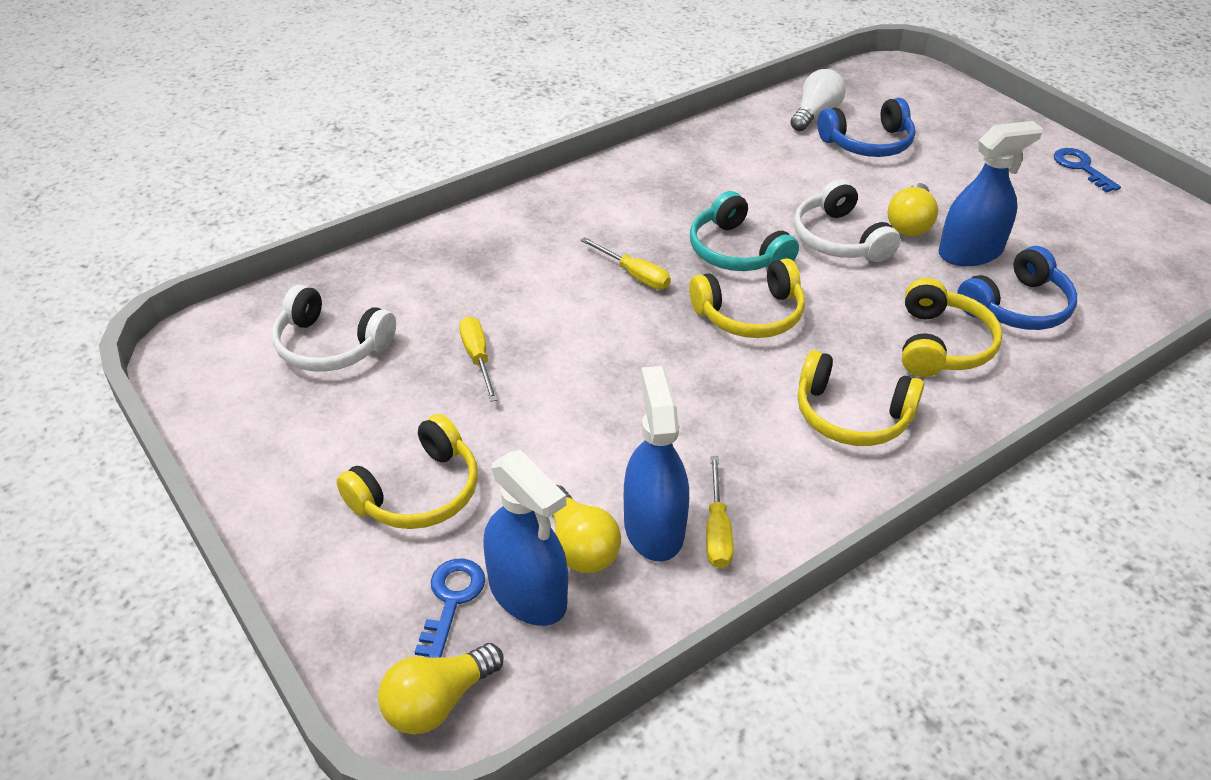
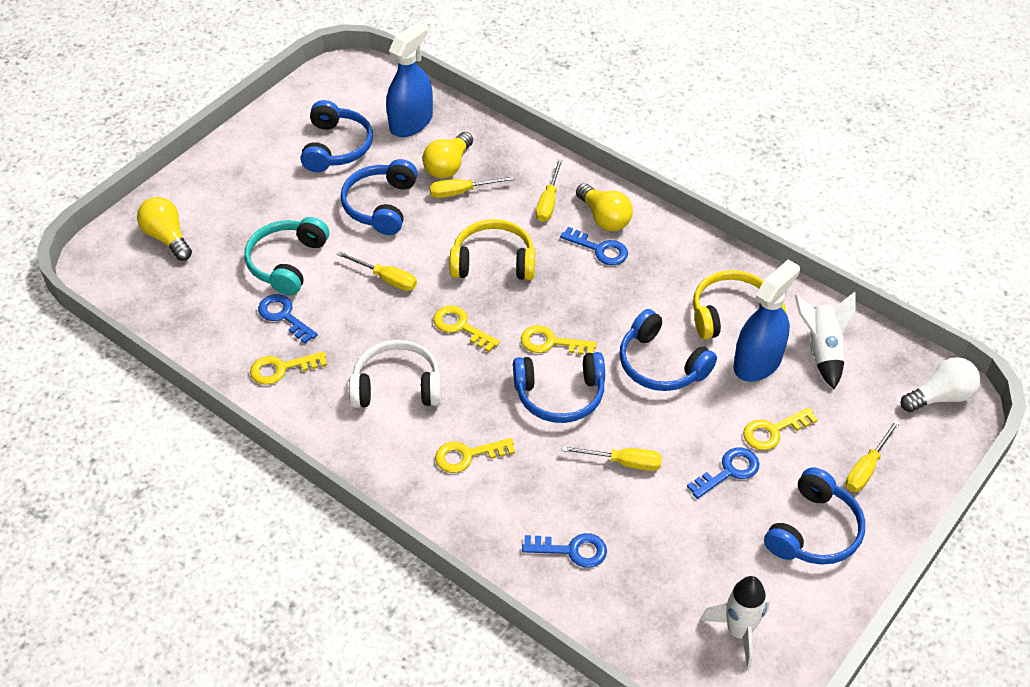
blue headphones: [817,98,916,157] [957,246,1077,330] = 2 -> [301,100,373,172] [340,159,418,235] [513,352,605,423] [619,309,717,391] [764,467,865,565] = 5
blue key: [415,559,485,658] [1054,148,1121,193] = 2 -> [258,294,318,344] [522,533,607,568] [560,227,628,265] [687,447,759,499] = 4
blue spray bottle: [483,450,568,626] [624,366,689,562] [938,121,1043,266] = 3 -> [386,22,433,137] [734,259,800,382] = 2
white headphones: [272,285,396,372] [794,179,901,262] = 2 -> [349,340,442,408] = 1
white rocket: none = 0 -> [700,576,769,669] [795,292,856,389] = 2
yellow headphones: [336,414,478,529] [689,258,805,338] [798,350,924,446] [902,278,1003,377] = 4 -> [450,219,535,280] [693,270,786,339] = 2
yellow key: none = 0 -> [250,351,327,385] [433,305,500,352] [435,438,515,473] [521,325,597,355] [743,407,818,451] = 5
yellow screwdriver: [459,316,498,402] [580,237,671,289] [706,456,734,569] = 3 -> [337,251,417,291] [430,176,515,198] [536,159,563,222] [561,446,662,471] [846,420,900,492] = 5

